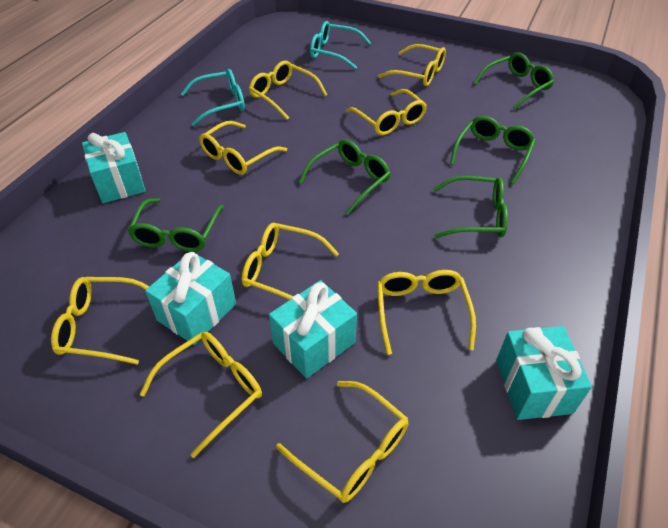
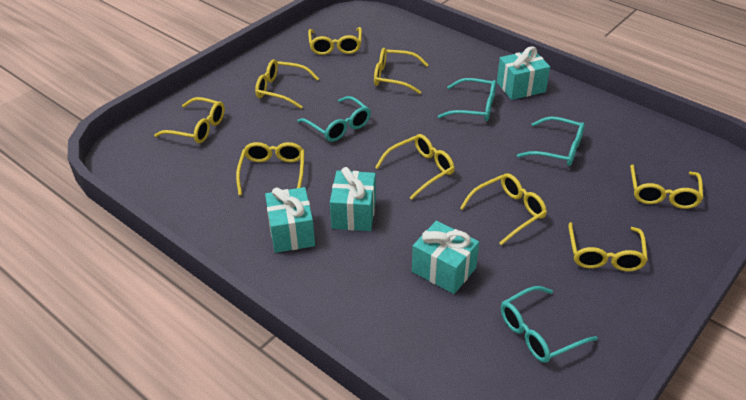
green glasses: [128,198,224,252] [299,139,391,215] [433,176,508,238] [450,116,536,185] [473,52,554,110] = 5 -> none = 0
turquoise glasses: [181,69,245,126] [310,21,371,69] = 2 -> [297,96,371,142] [438,78,496,121] [501,286,598,363] [517,116,585,166] = 4

